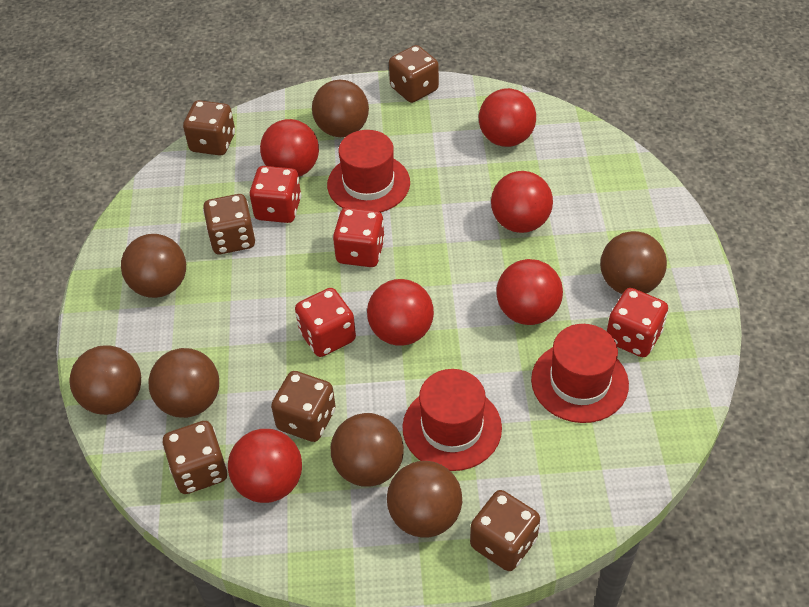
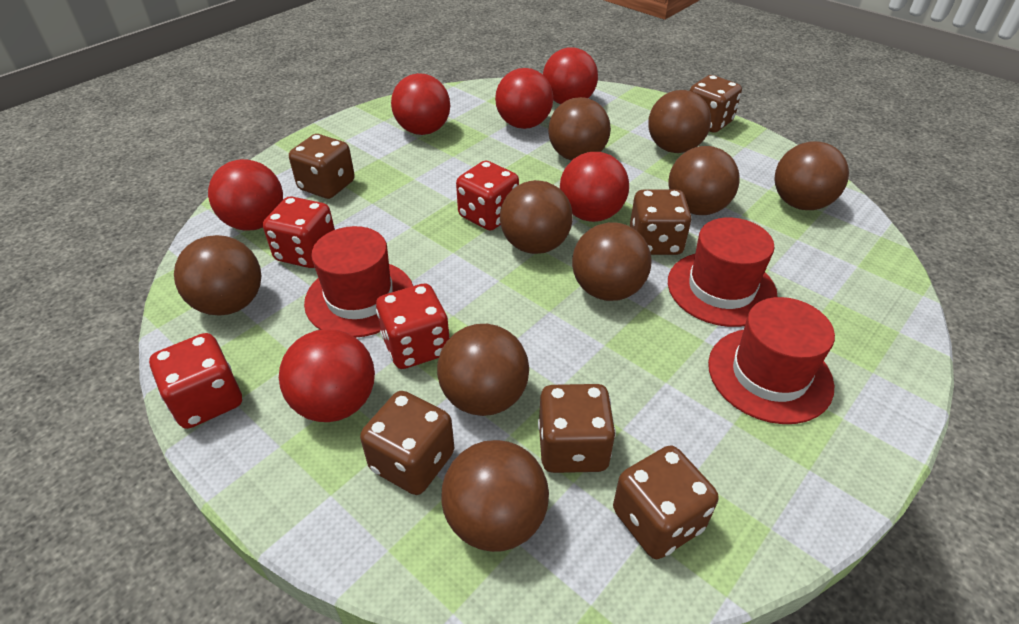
brown ball: [70,345,141,415] [121,234,186,298] [148,348,219,418] [312,80,369,137] [331,413,404,487] [387,461,462,538] [600,231,667,294] = 7 -> [174,235,261,316] [437,324,529,416] [441,440,549,552] [500,180,573,254] [548,97,611,161] [572,222,652,301] [648,90,711,153] [669,146,740,215] [775,141,849,210] = 9

